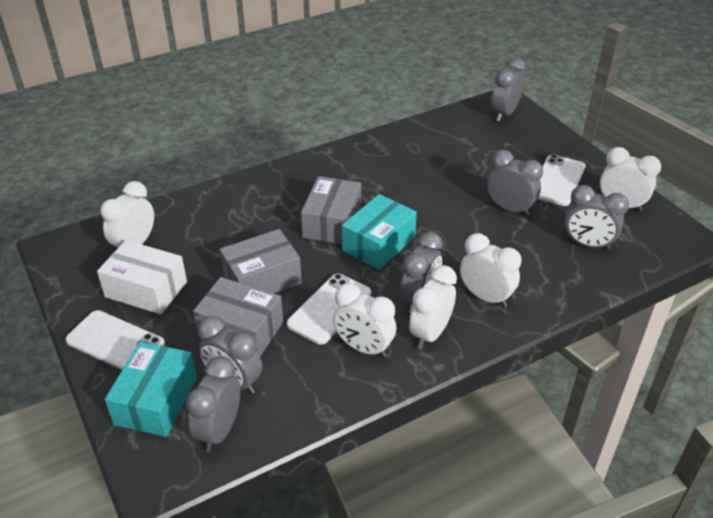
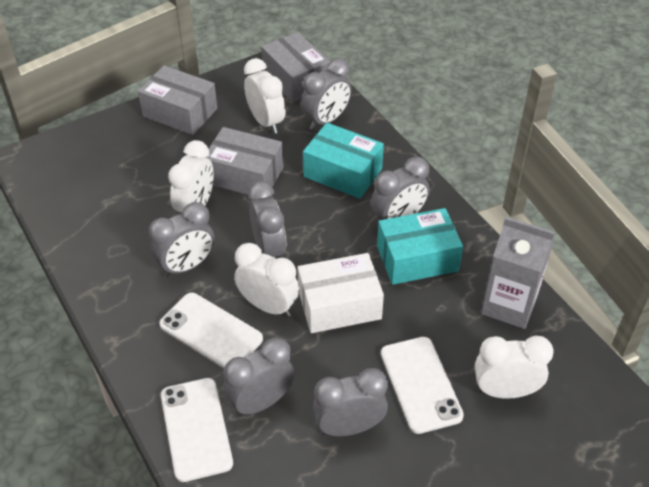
grey carton: none = 0 -> [481,217,555,329] = 1
white clock: [100,181,154,248] [333,283,397,358] [409,265,457,349] [460,233,521,308] [600,147,661,212] = 5 -> [168,140,214,213] [234,243,299,317] [244,58,286,134] [475,336,554,399] = 4

